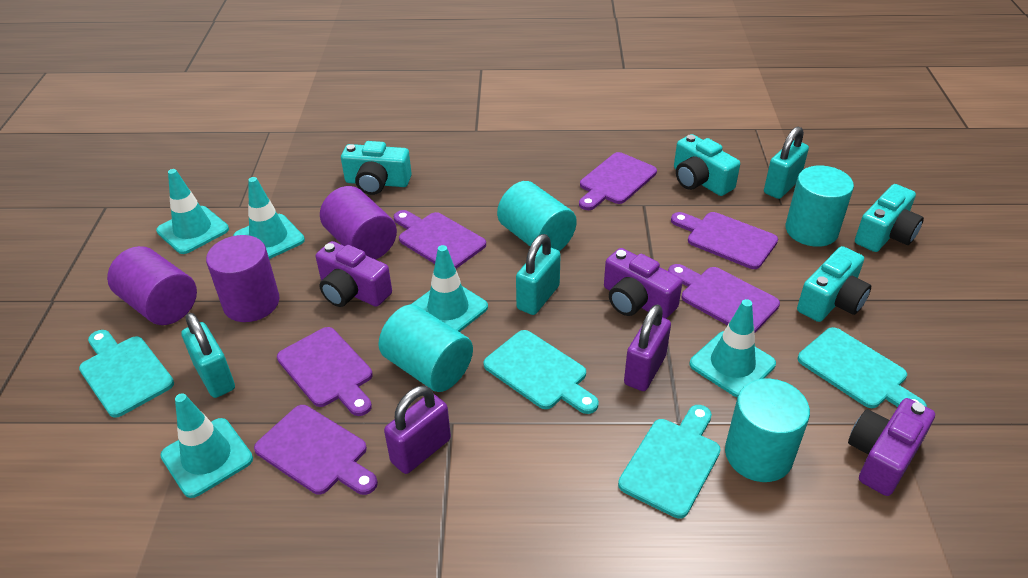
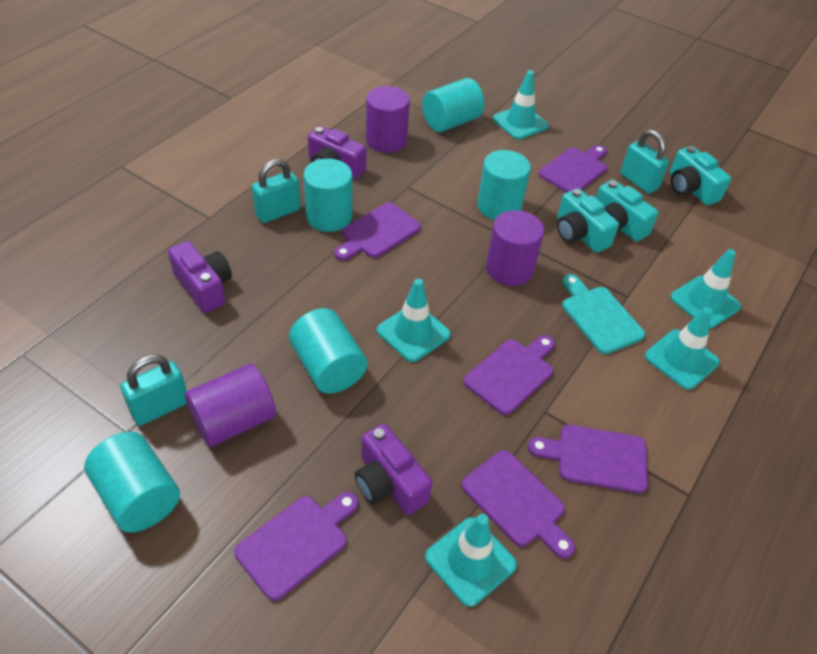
purple padlock: [384,386,451,474] [624,304,671,391] = 2 -> none = 0
turquoise camera: [341,141,412,195] [674,134,740,196] [797,246,871,322] [855,184,924,252] = 4 -> [557,188,619,253] [596,180,658,242] [670,146,731,205] = 3
turquoise cutting board: [79,330,174,418] [483,330,599,414] [618,405,721,519] [798,327,927,408] = 4 -> [562,274,645,354] = 1
turquoise cylinder: [379,305,473,392] [497,181,577,251] [725,379,810,482] [786,165,854,247] = 4 -> [84,432,180,532] [289,308,367,394] [303,159,352,232] [422,78,485,132] [477,150,531,220] = 5

